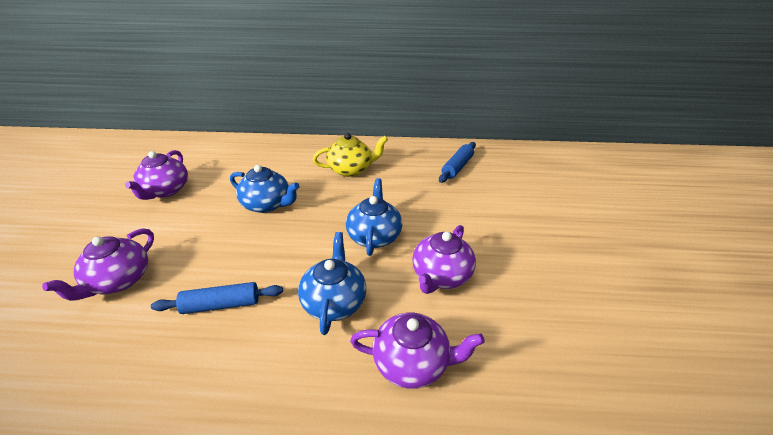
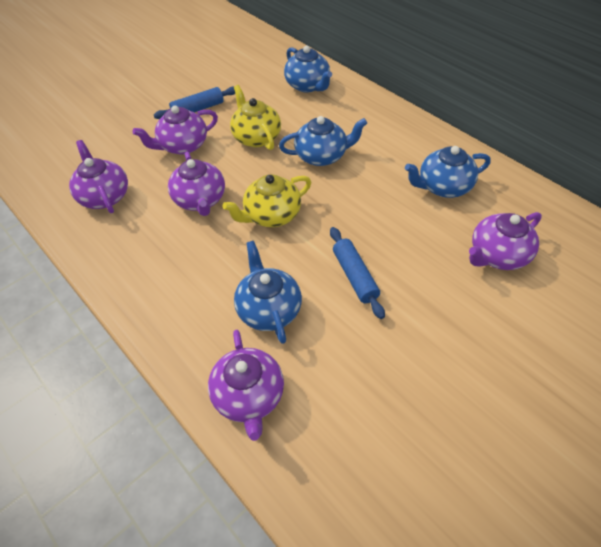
blue teapot: [230,165,299,213] [298,232,366,335] [346,178,402,256] = 3 -> [234,241,302,344] [279,116,367,166] [284,46,332,93] [405,146,491,198] = 4
purple teapot: [42,228,154,301] [125,150,188,200] [350,313,485,389] [412,225,476,294] = 4 -> [69,140,128,213] [133,105,218,155] [168,152,225,216] [208,330,284,441] [469,212,542,270] = 5
yellow teapot: [313,133,388,177] = 1 -> [222,174,311,227] [230,85,281,150] = 2

